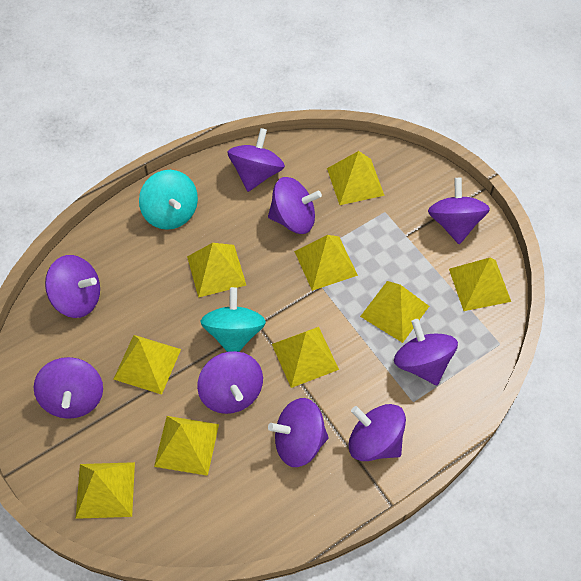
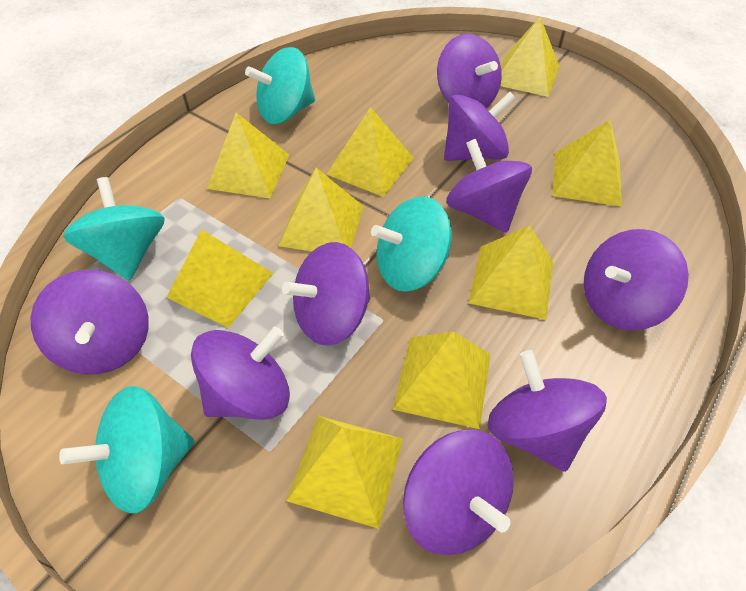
turquoise spinning top: [139,170,198,230] [201,287,266,352] = 2 -> [59,386,194,513] [63,177,165,281] [245,47,315,124] [371,197,452,292] = 4

